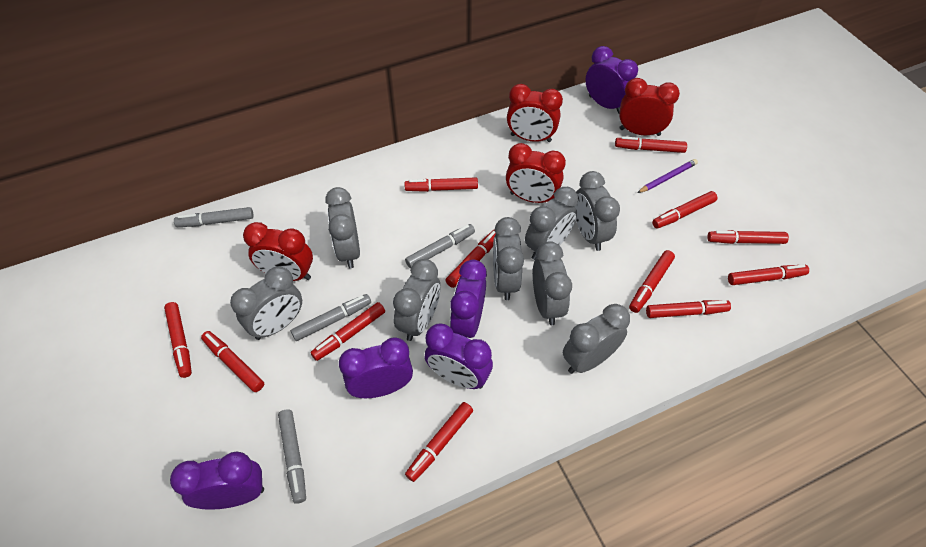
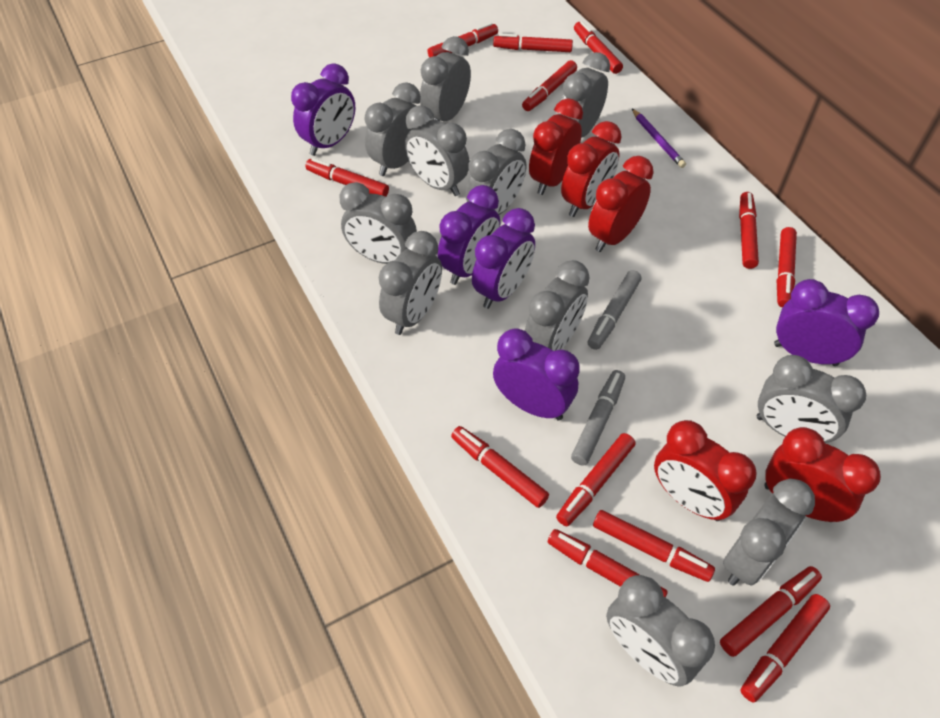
grey clock: [230,266,302,340] [325,187,360,268] [393,259,440,341] [493,217,524,300] [525,187,578,260] [533,241,572,325] [563,304,630,374] [574,171,620,251] = 8 -> [340,182,417,264] [365,82,421,176] [379,231,442,335] [405,105,469,196] [420,36,471,121] [466,129,526,215] [525,260,590,351] [558,52,610,138] [606,575,715,687] [723,479,815,586] [757,355,866,443] = 11
grey marker: [174,207,254,227] [278,409,306,504] [291,294,371,341] [405,224,475,269] = 4 -> [571,370,625,466] [588,270,641,350] = 2
red clock: [243,222,313,281] [506,143,566,203] [507,84,563,142] [619,78,680,136] = 4 -> [529,98,583,195] [561,121,622,217] [588,156,654,252] [654,420,757,521] [764,427,881,522] = 5
red marker: [164,302,192,378] [201,331,264,392] [310,302,385,361] [404,177,478,192] [405,402,473,482] [445,229,496,288] [615,136,687,153] [629,250,675,313] [646,300,731,318] [652,191,717,229] [707,230,789,244] [728,264,809,285] = 12 -> [306,158,389,197] [428,23,498,57] [451,426,549,508] [493,33,573,52] [522,60,577,111] [548,529,668,598] [556,433,635,526] [574,21,623,74] [593,510,715,582] [720,566,822,657] [739,192,759,269] [740,594,830,703] [777,227,797,308] = 13

